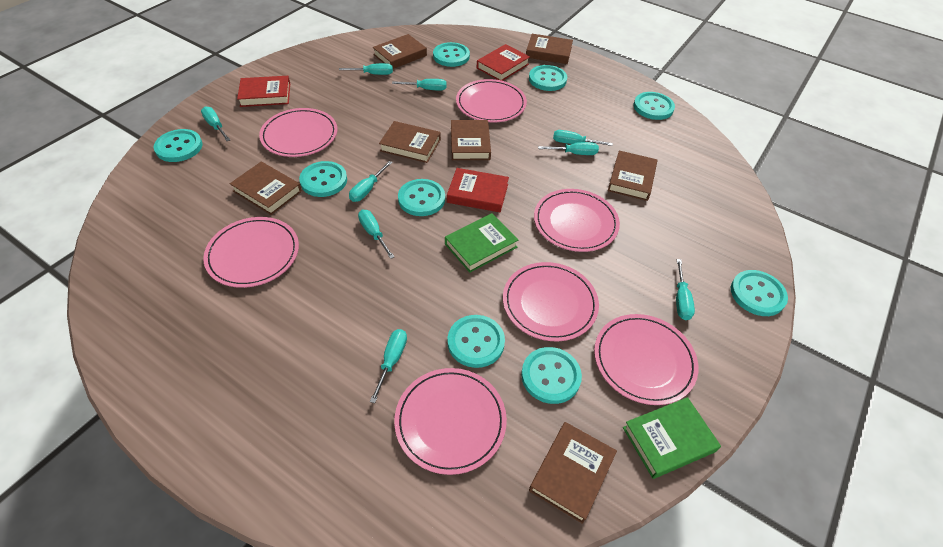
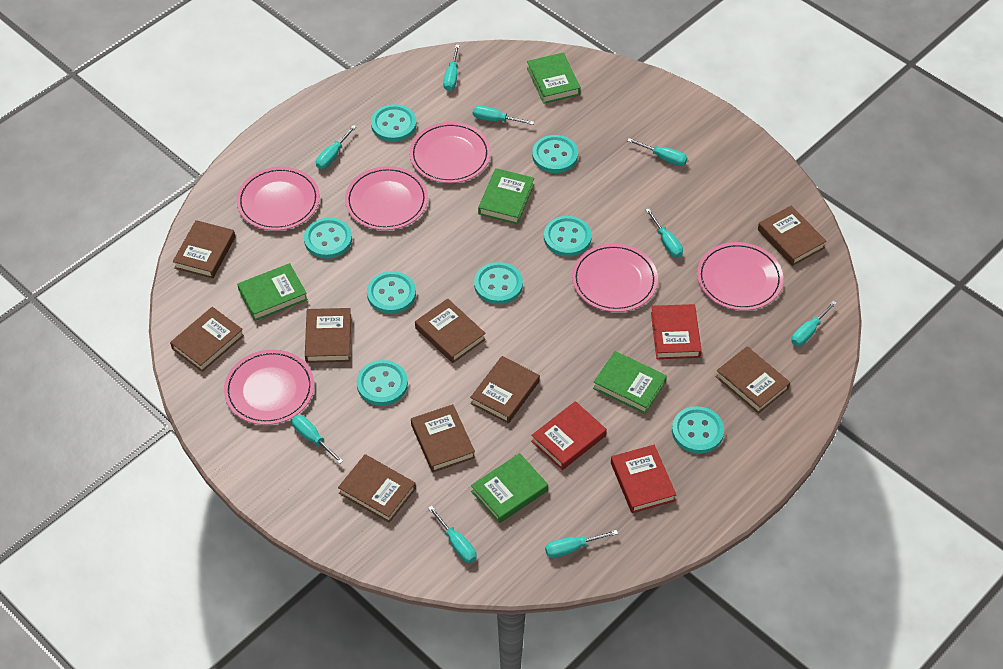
brown book: [230,162,302,215] [373,34,427,69] [379,121,441,163] [451,120,491,160] [526,34,573,64] [529,422,617,524] [608,150,657,201] = 7 -> [170,307,244,372] [173,220,235,279] [305,308,351,363] [338,454,416,523] [411,404,475,472] [415,299,486,363] [470,356,540,423] [715,346,790,414] [758,205,827,266] = 9
green book: [445,213,518,273] [623,397,721,479] = 2 -> [237,263,308,321] [471,453,548,523] [478,168,534,224] [527,53,581,104] [593,351,667,414] = 5
pink plate: [203,217,299,288] [259,108,337,157] [394,368,507,475] [456,79,527,123] [503,262,599,341] [534,189,620,252] [594,314,699,405] = 7 -> [224,350,314,425] [237,167,320,231] [345,166,428,230] [410,122,491,183] [572,243,658,312] [697,242,783,311] = 6
turquoise button: [154,129,202,162] [299,161,347,197] [398,179,445,216] [433,42,470,67] [448,315,505,368] [521,347,582,404] [529,65,567,91] [634,92,675,120] [731,270,788,316] = 9 -> [304,218,352,259] [357,360,408,406] [367,271,416,314] [371,104,417,142] [474,262,523,304] [532,135,578,173] [544,216,592,257] [672,406,724,454] = 8

